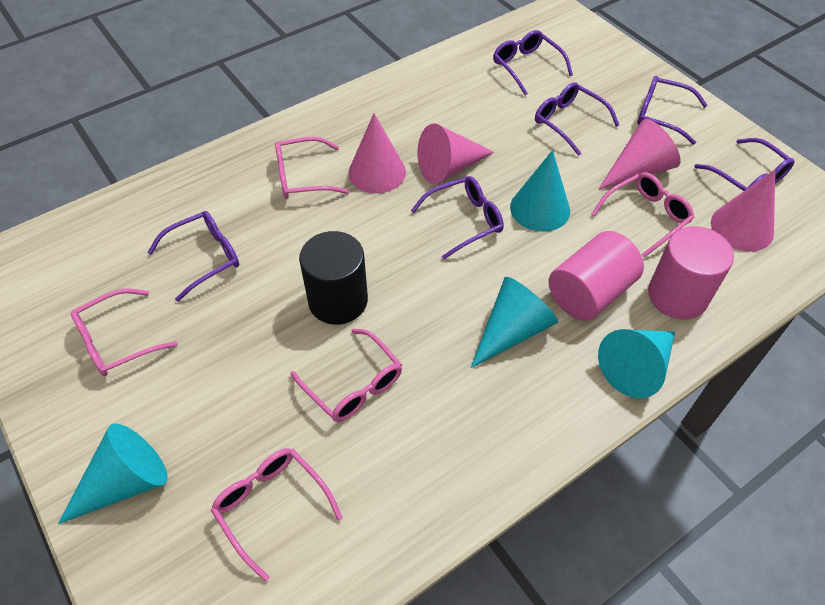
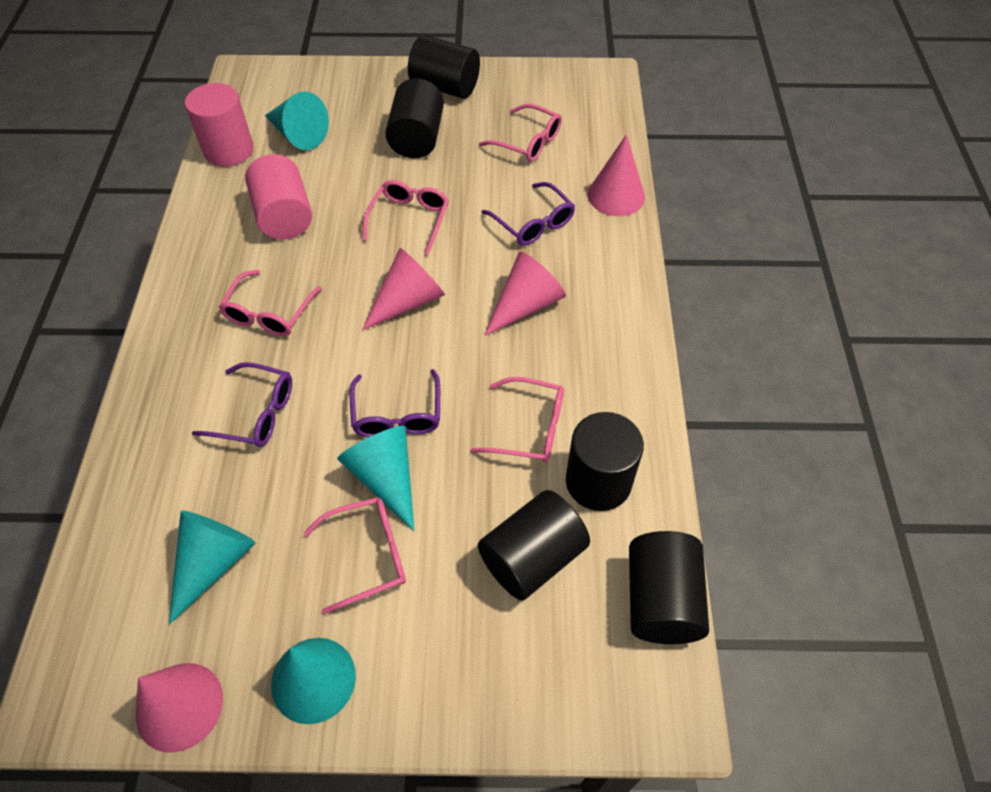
black cylinder: [299,231,368,325] = 1 -> [385,78,444,158] [408,35,480,99] [478,490,590,601] [566,412,644,511] [629,531,709,644] = 5
purple glasses: [147,211,239,302] [411,176,504,259] [493,30,573,95] [535,82,619,156] [637,76,708,145] [694,138,794,191] = 6 -> [192,362,292,447] [349,369,440,437] [482,182,575,246] = 3

